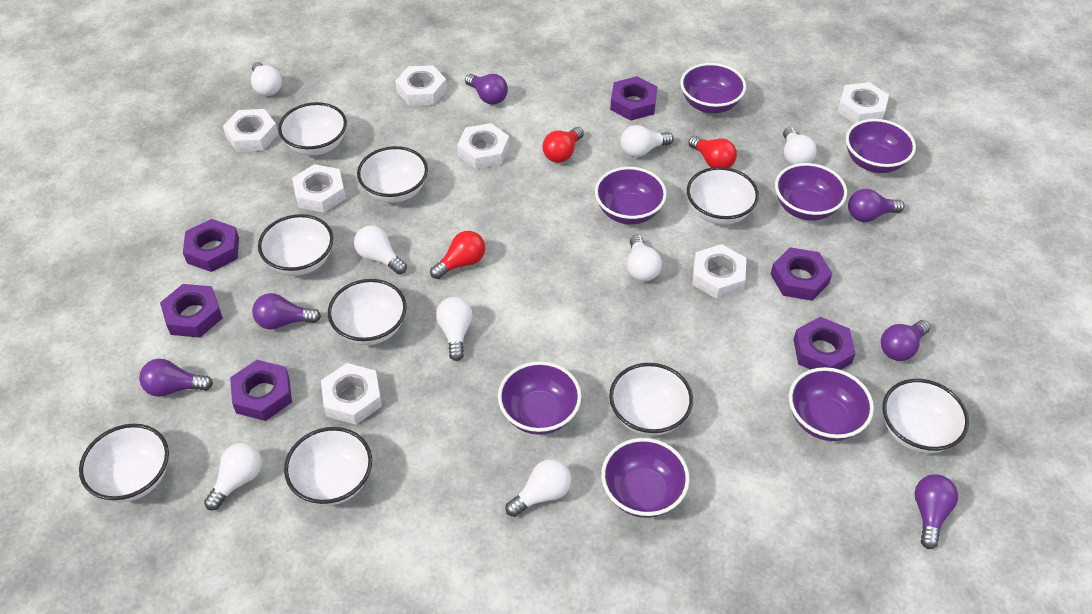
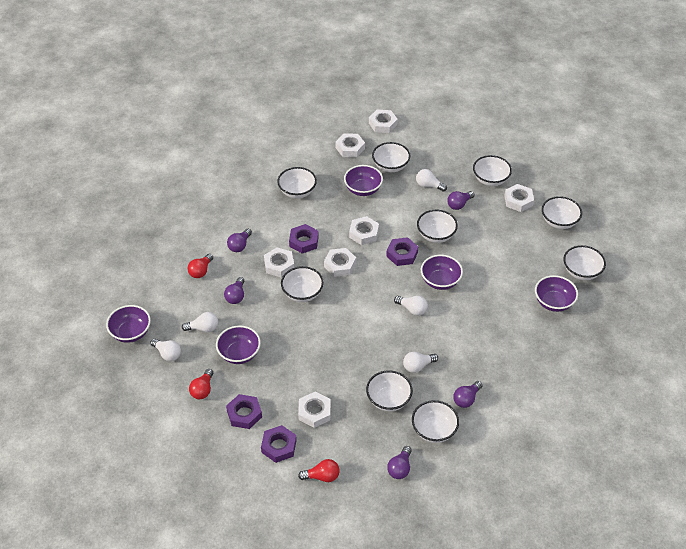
purple bowl: [498,361,582,435] [595,167,667,224] [601,438,690,518] [680,63,746,113] [775,163,847,220] [789,367,874,441] [846,119,916,173] = 7 -> [106,305,151,343] [216,325,261,364] [344,165,383,196] [421,255,463,290] [535,275,578,312] = 5
purple light bulb: [139,359,213,397] [252,293,321,329] [465,74,508,105] [848,189,904,222] [881,320,930,361] [915,474,958,549] = 6 -> [224,277,244,304] [227,229,252,252] [387,446,412,479] [447,191,475,210] [453,381,482,408] = 5
purple nut: [160,284,223,338] [183,219,239,272] [230,360,292,421] [610,76,657,121] [771,247,832,301] [793,317,856,370] = 6 -> [226,394,262,429] [261,425,297,463] [289,224,319,254] [386,237,418,266] = 4
white light bulb: [204,443,262,510] [251,62,282,96] [354,225,407,274] [436,297,473,361] [505,459,571,517] [621,125,674,157] [627,235,662,281] [783,127,817,165] = 8 -> [150,338,181,361] [182,312,218,332] [394,296,428,316] [403,352,438,373] [416,169,447,192] = 5

